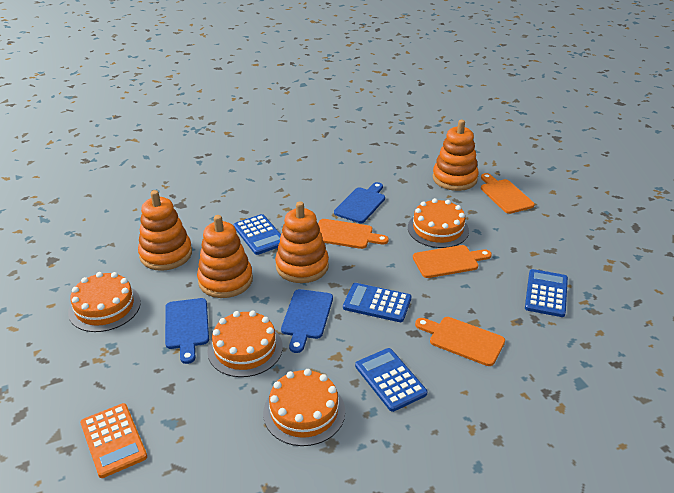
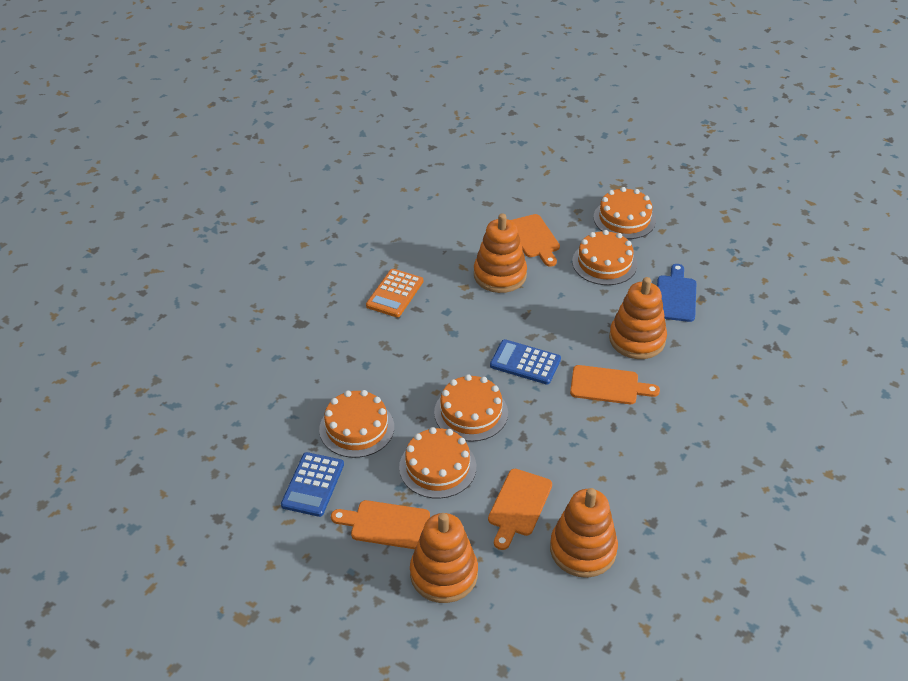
blue calculator: [233,214,281,255] [343,283,411,322] [355,348,427,412] [525,269,568,317] = 4 -> [281,452,344,517] [490,339,561,384] = 2
blue cutting board: [165,298,209,364] [281,289,333,353] [334,182,385,223] = 3 -> [657,264,696,322] = 1
orange cake: [68,272,141,332] [207,311,283,377] [263,369,345,446] [408,198,469,248] = 4 -> [319,390,394,458] [399,427,476,499] [434,374,508,442] [572,230,637,285] [593,187,656,239] = 5

